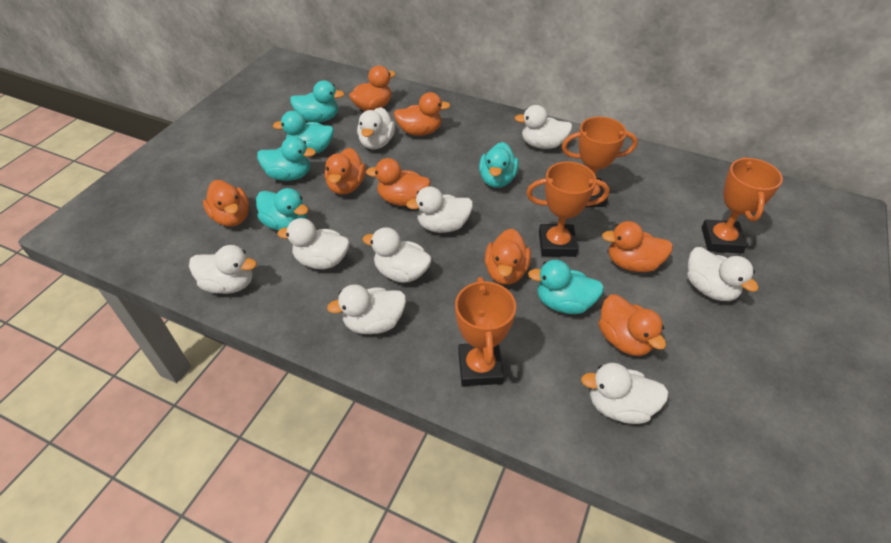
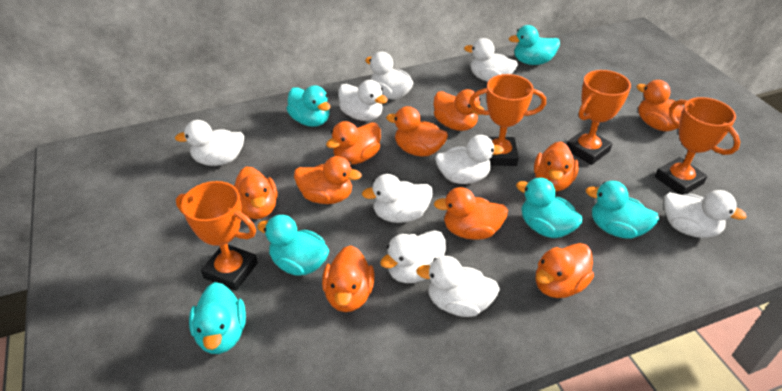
orange duck: [203,180,249,227] [325,148,366,195] [349,66,396,111] [366,158,430,206] [393,92,450,136] [485,229,531,284] [598,295,666,356] [602,221,673,272] = 8 -> [234,167,277,219] [294,156,362,204] [322,245,374,312] [326,121,381,165] [386,106,448,156] [434,89,484,131] [434,187,508,240] [534,141,579,192] [535,243,594,298] [636,80,684,131] = 10

